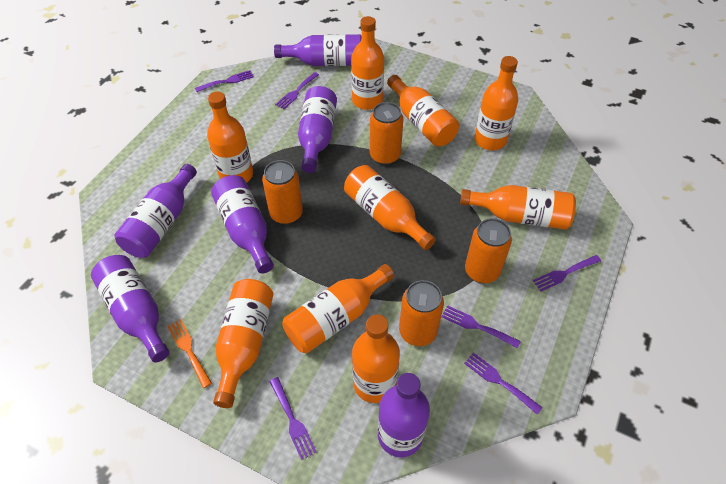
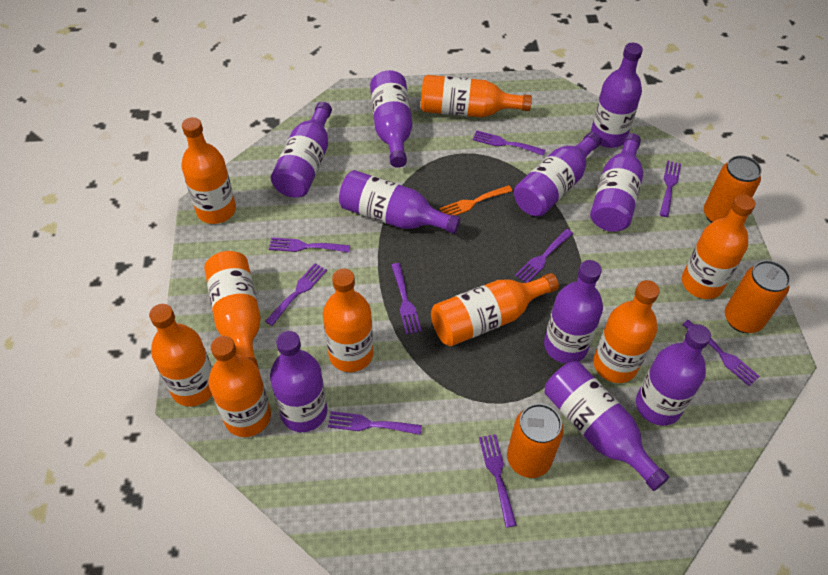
orange can: [262,160,303,225] [370,102,403,165] [399,280,444,346] [465,218,512,283] = 4 -> [507,404,564,478] [704,155,762,223] [725,260,791,333] = 3
purple bottle: [91,255,170,362] [114,164,197,258] [211,175,274,273] [274,34,361,66] [298,86,337,173] [378,373,430,457] = 6 -> [270,331,327,432] [271,102,332,198] [339,170,461,234] [370,70,412,168] [514,132,601,217] [544,260,603,364] [545,361,669,491] [590,133,643,232] [591,43,643,148] [636,324,711,426] = 10
purple fork: [195,70,254,92] [269,377,316,460] [275,72,319,109] [441,305,521,349] [464,353,543,415] [533,255,601,291] = 6 -> [265,263,327,326] [269,237,350,253] [328,411,422,435] [391,263,422,334] [473,130,545,156] [479,434,517,528] [515,229,573,283] [660,161,681,217] [682,320,760,386] = 9

